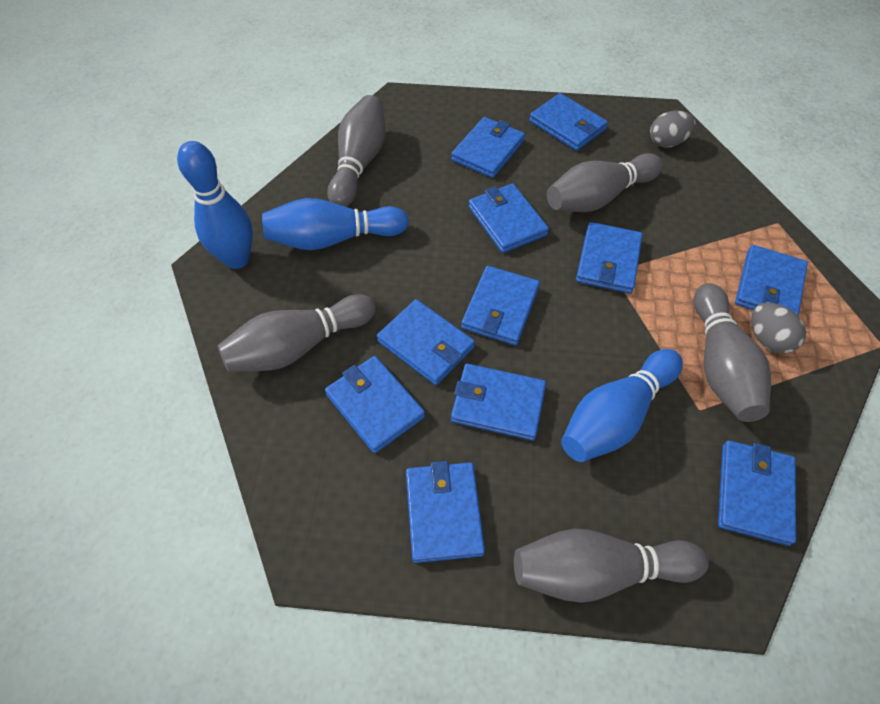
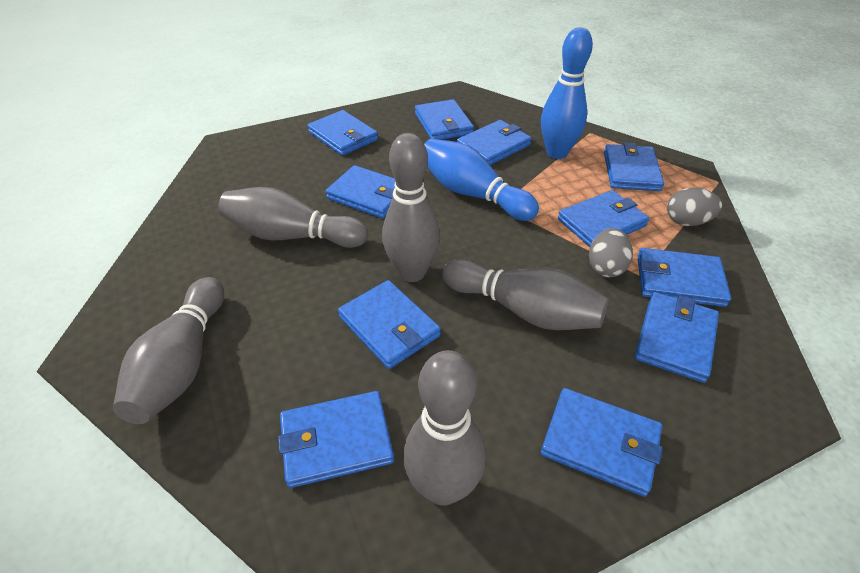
blue bowling pin: [177,141,253,269] [262,198,409,250] [561,349,683,462] = 3 -> [424,139,539,221] [541,27,593,159] = 2

